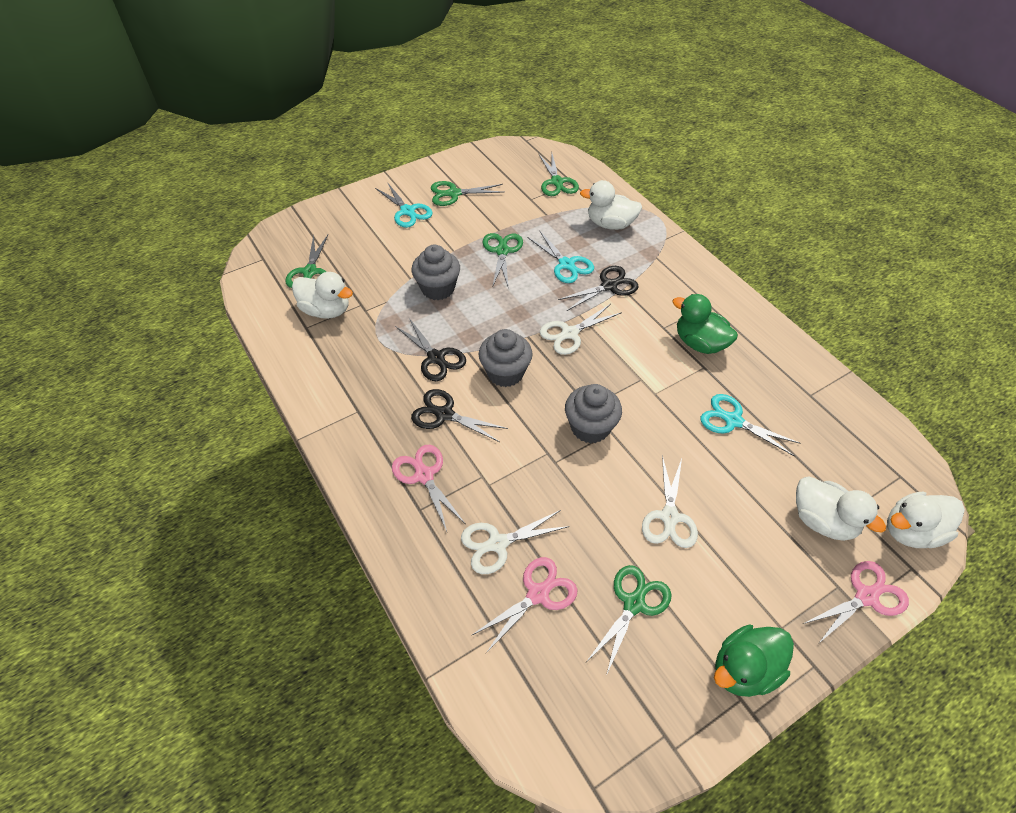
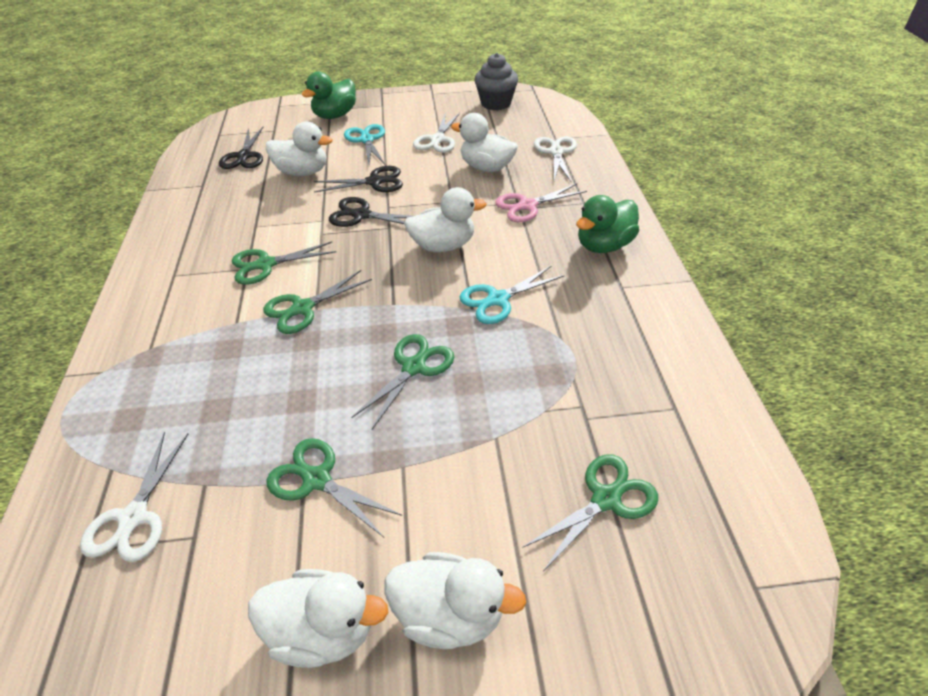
grey cupcake: [412,244,460,300] [479,329,532,387] [565,384,622,444] = 3 -> [474,53,518,110] = 1
pink scissors: [392,445,465,531] [471,557,578,653] [803,561,909,644] = 3 -> [495,184,587,222] = 1
turquoise scissors: [375,182,433,228] [528,231,594,283] [701,394,801,457] = 3 -> [344,124,385,165] [460,265,565,324] = 2
white duck: [292,272,353,319] [580,180,642,230] [796,476,886,541] [887,492,965,548] = 4 -> [248,569,388,668] [266,122,333,176] [385,552,526,649] [404,187,487,252] [451,113,518,172] = 5

